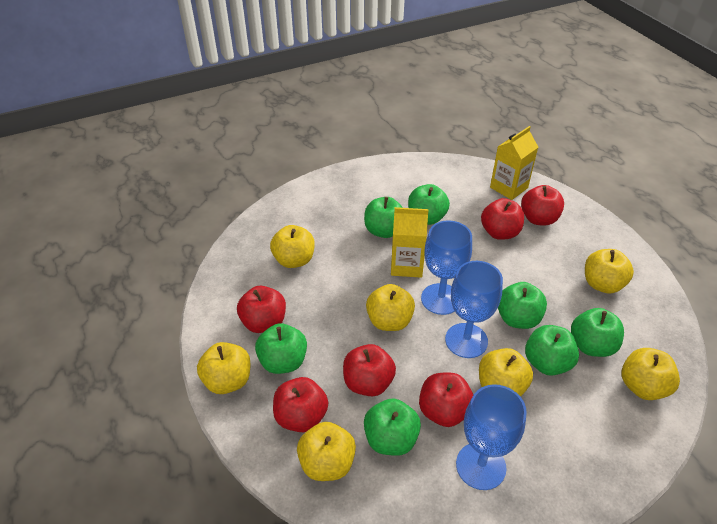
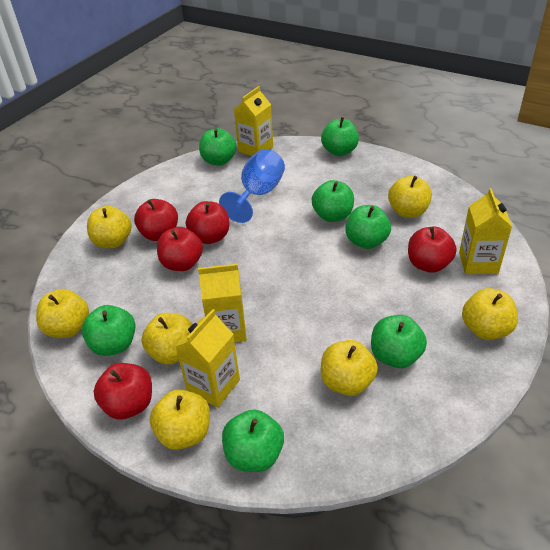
blue goblet: [421,220,472,315] [445,261,503,358] [456,384,527,490] = 3 -> [219,149,285,223] = 1
red apple: [237,286,286,333] [273,377,328,432] [343,344,396,396] [419,372,473,427] [481,198,524,240] [521,185,564,226] = 6 -> [93,363,152,419] [134,199,178,241] [157,227,203,271] [186,201,229,244] [408,227,457,273] = 5
yellow carton: [391,207,429,278] [490,126,538,200] = 2 -> [175,309,240,407] [198,264,247,342] [234,86,273,156] [459,188,512,274] = 4

